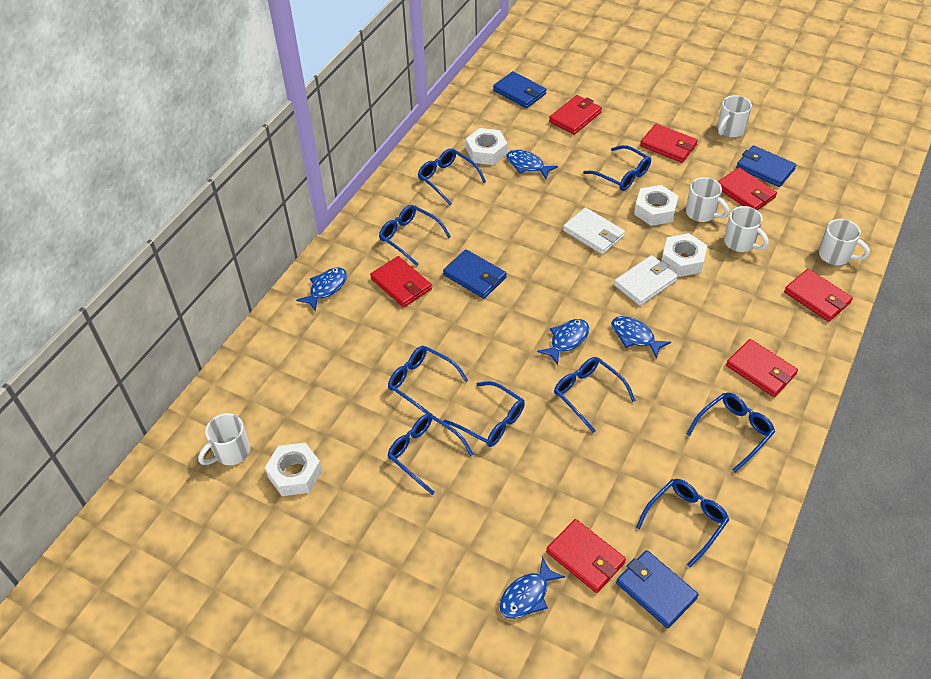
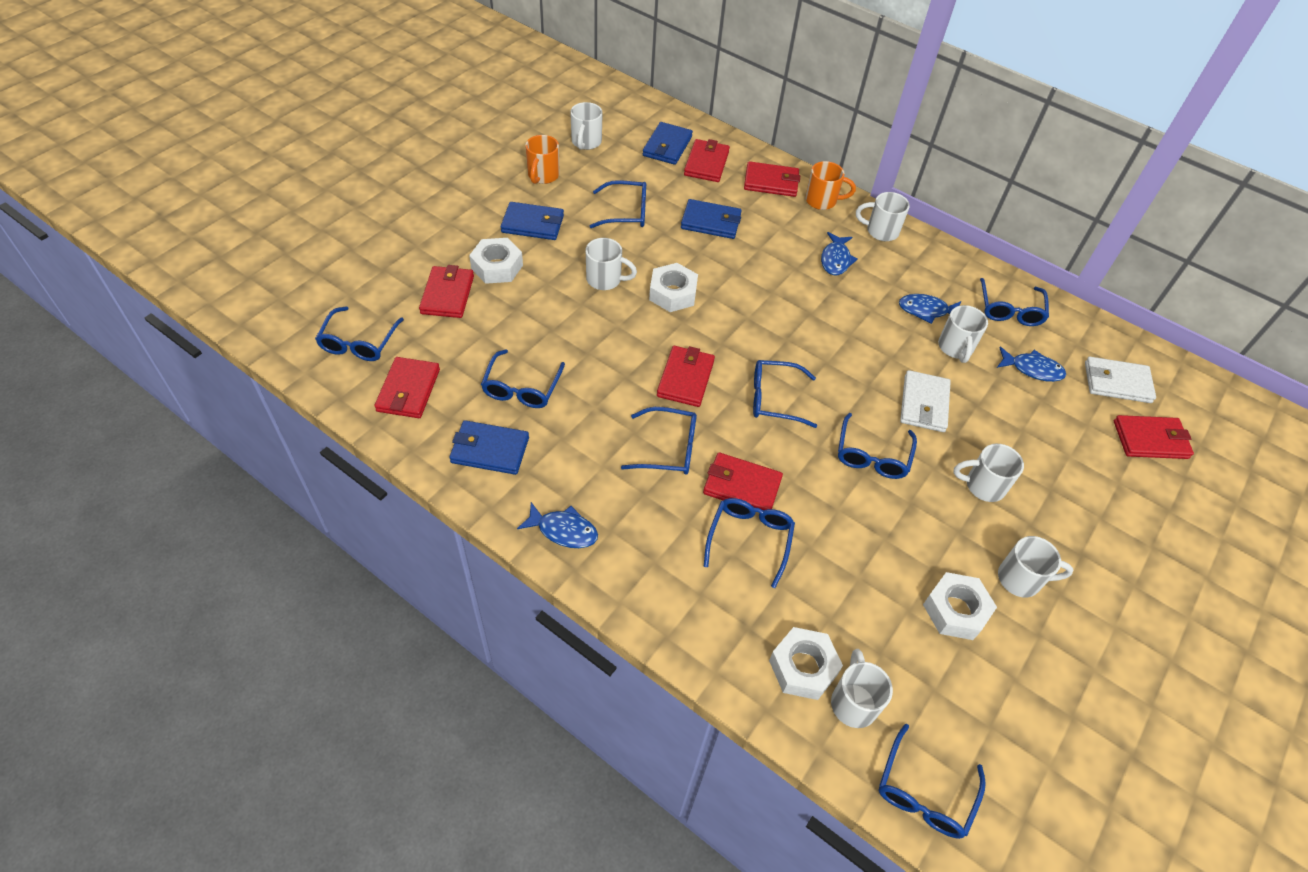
blue fish: [296,267,347,312] [500,557,565,619] [506,150,558,179] [537,319,589,365] [611,316,671,359] = 5 -> [517,502,598,548] [821,232,857,275] [899,294,961,324] [997,347,1066,382] = 4
orange mug: none = 0 -> [525,135,560,184] [805,161,856,210] = 2
white mug: [198,413,250,465] [686,177,729,222] [717,95,752,137] [724,206,769,252] [819,219,870,265] = 5 -> [570,102,603,150] [586,238,637,290] [831,649,893,728] [856,192,910,241] [938,305,988,363] [953,444,1024,502] [998,536,1073,598] = 7

